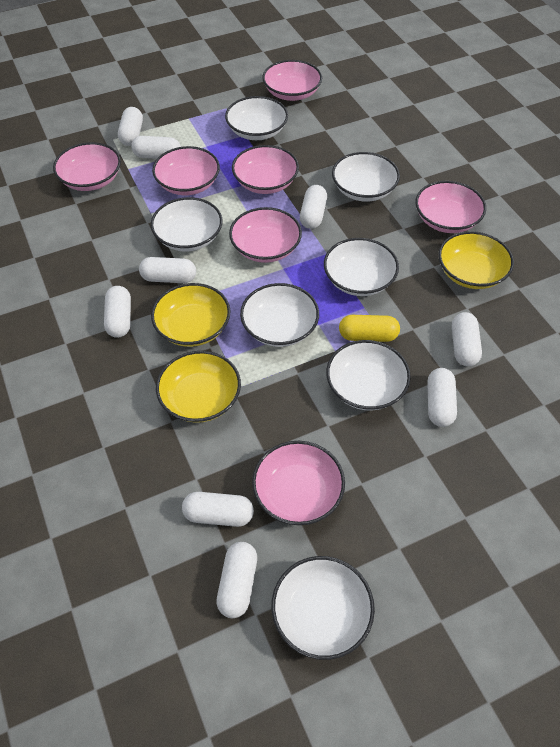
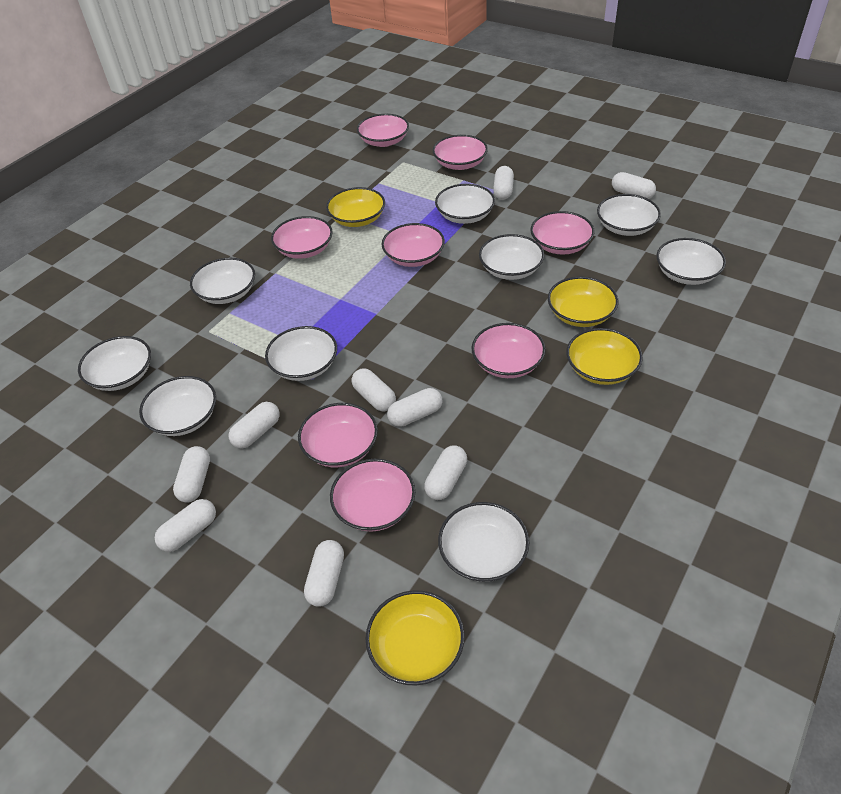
pink bowl: [53,142,121,191] [152,146,220,195] [229,207,302,263] [232,145,299,194] [252,441,345,525] [262,60,322,101] [415,181,486,233] = 7 -> [271,216,333,259] [298,403,378,467] [330,459,415,532] [357,114,409,147] [381,223,445,267] [432,135,488,170] [471,323,546,378] [530,211,595,254] = 8
white bowl: [151,197,223,252] [225,96,288,140] [240,283,319,347] [271,556,375,660] [324,238,399,296] [326,340,411,411] [332,152,400,202] = 7 -> [78,336,151,391] [139,376,216,436] [190,258,255,304] [265,326,337,381] [435,184,495,224] [438,502,529,582] [479,234,544,280] [597,194,661,236] [656,238,726,285] = 9
yellow bowl: [151,283,230,347] [156,351,241,423] [438,231,514,289] = 3 -> [326,187,385,227] [365,590,465,686] [548,277,618,327] [566,328,643,385] = 4
yellow capsule: [339,315,400,342] = 1 -> none = 0

